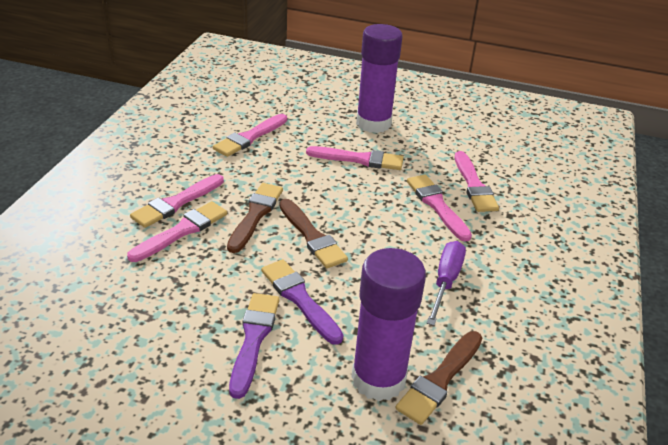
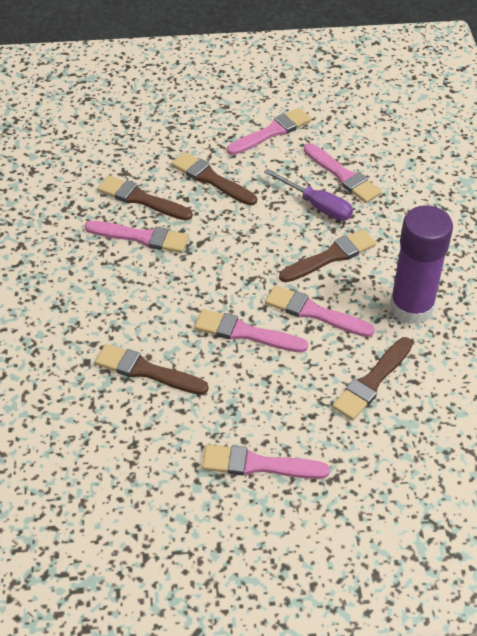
brown brush: [227,183,283,253] [279,199,348,268] [395,331,482,425] = 3 -> [95,344,209,395] [97,175,193,221] [171,152,257,206] [279,229,376,282] [332,337,413,420] = 5
purple brush: [229,293,280,399] [261,259,343,345] = 2 -> none = 0
purple glue stick: [351,248,426,401] [356,24,403,133] = 2 -> [390,205,453,324] = 1

